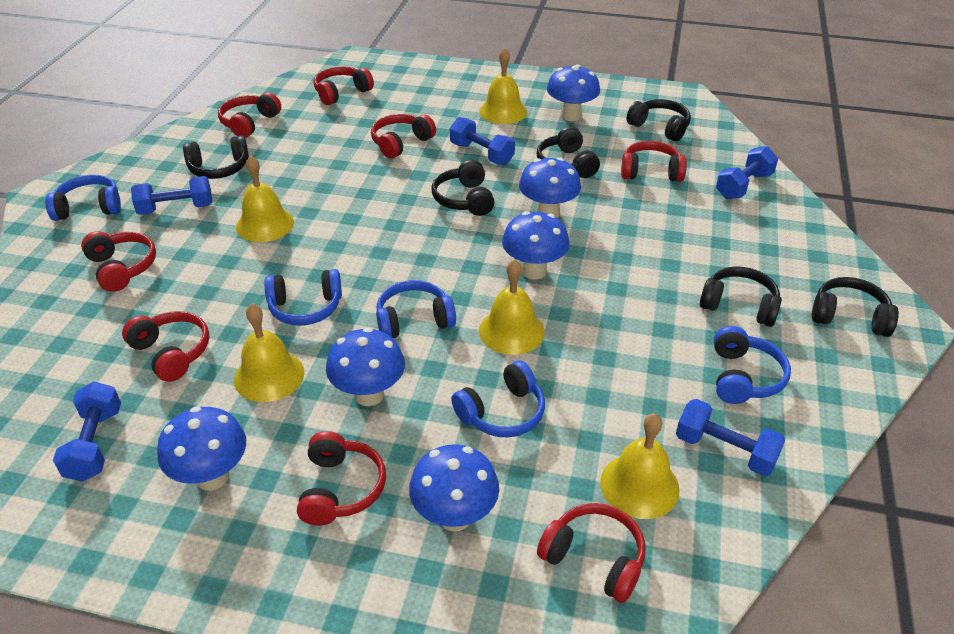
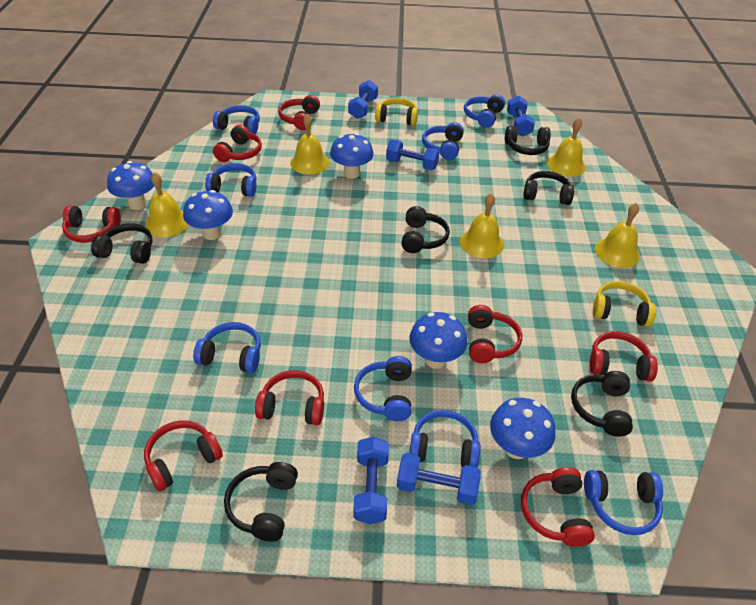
blue headphones: [45,175,121,221] [264,269,342,326] [376,280,456,338] [451,361,545,437] [714,326,791,404] = 5 -> [193,322,261,373] [205,163,257,197] [213,105,260,134] [354,356,412,421] [409,410,480,467] [422,122,464,160] [464,94,505,128] [584,470,663,535] = 8
blue mushroom: [157,406,246,491] [326,327,405,406] [409,444,499,531] [502,211,570,279] [519,157,581,218] [547,64,600,121] = 6 -> [107,161,154,210] [183,190,233,240] [330,133,374,179] [409,312,468,369] [490,398,555,459] = 5
yellow headphones: none = 0 -> [375,98,418,126] [593,281,656,327] = 2

